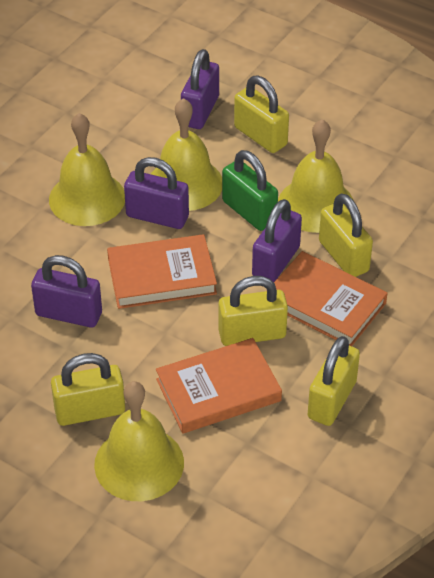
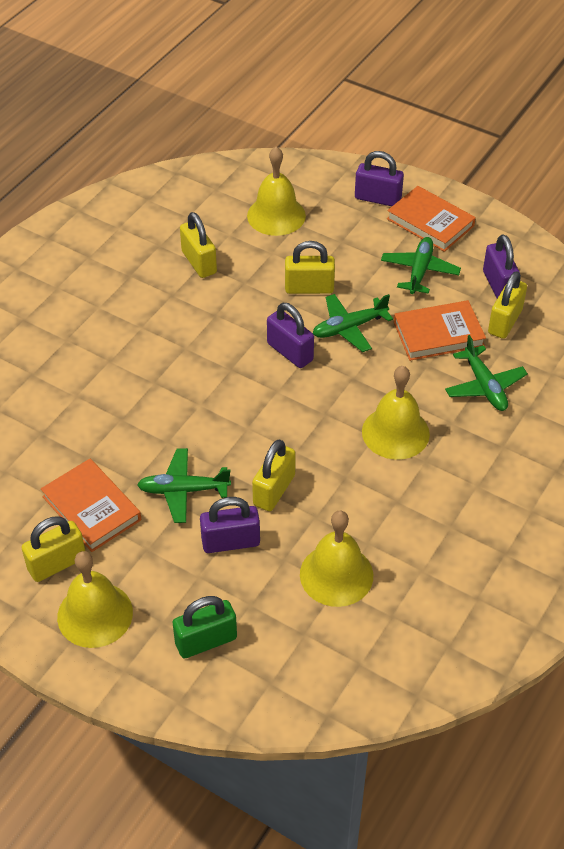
green plane: none = 0 -> [137,448,231,523] [313,294,393,352] [381,237,461,294] [445,335,528,411] = 4

